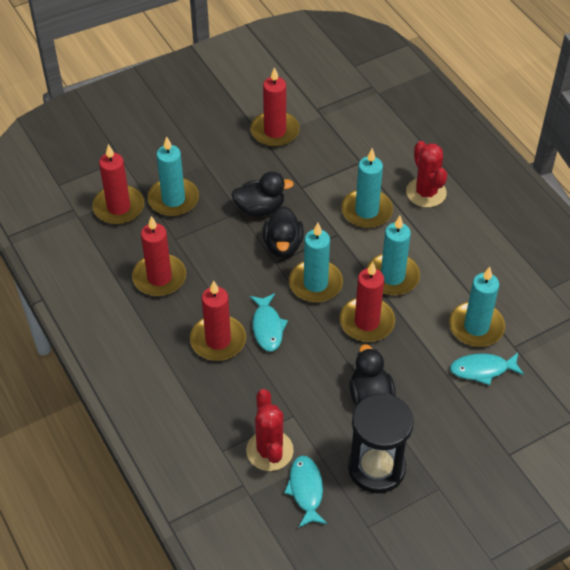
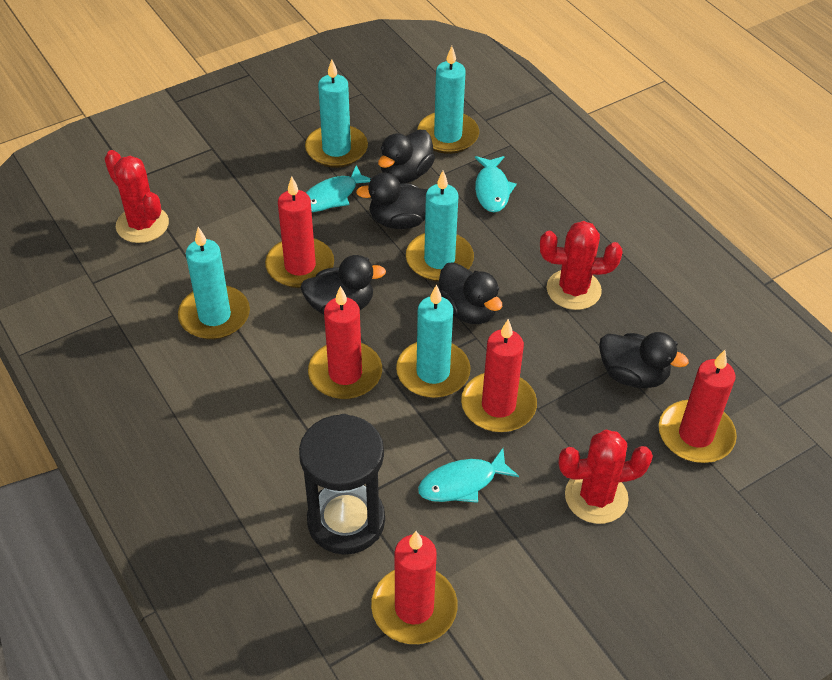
black duck: [232,172,294,217] [263,206,304,257] [349,344,396,405] = 3 -> [300,255,386,315] [356,173,428,229] [378,130,435,184] [439,262,502,324] [599,332,689,388] = 5
red cactus: [246,389,294,471] [406,141,447,208] = 2 -> [104,150,169,243] [540,221,623,310] [559,430,653,524] = 3

